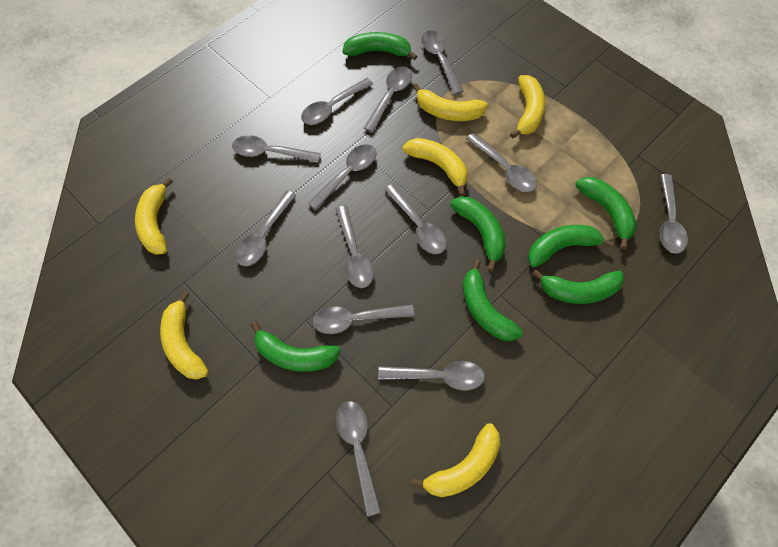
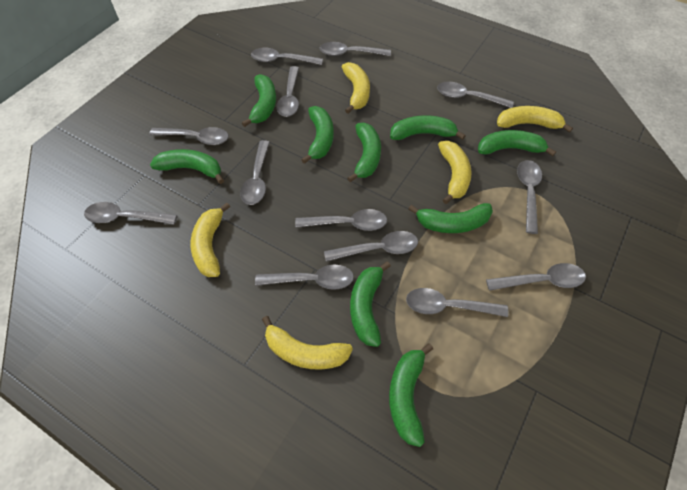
green banana: [251,321,340,372] [342,32,418,60] [450,196,506,272] [463,259,523,341] [528,225,614,267] [532,269,624,304] [575,177,637,250] = 7 -> [150,149,224,184] [242,74,276,127] [301,106,334,164] [347,123,381,182] [350,261,391,347] [389,343,433,447] [390,115,466,140] [408,203,493,233] [478,130,556,156] = 9
yellow banana: [135,178,173,255] [160,291,208,380] [402,138,468,196] [411,423,501,497] [412,83,488,121] [510,75,545,139] = 6 -> [191,202,230,277] [262,316,353,370] [342,62,370,114] [438,141,472,204] [497,106,573,133] = 5

